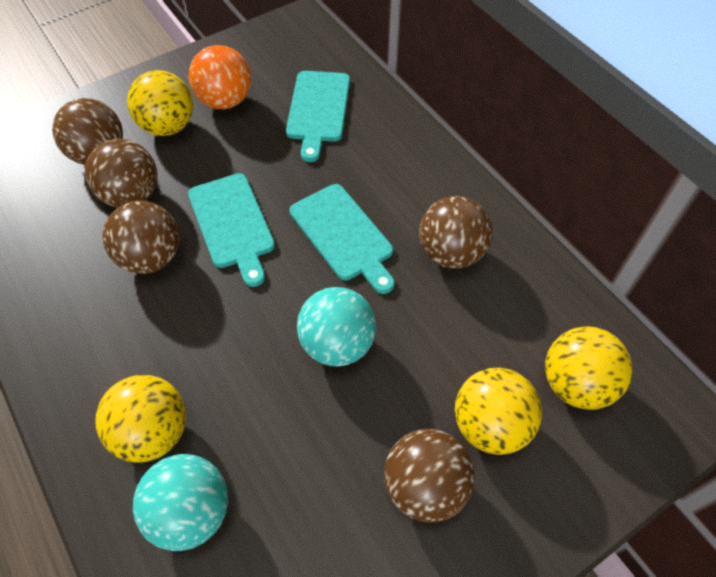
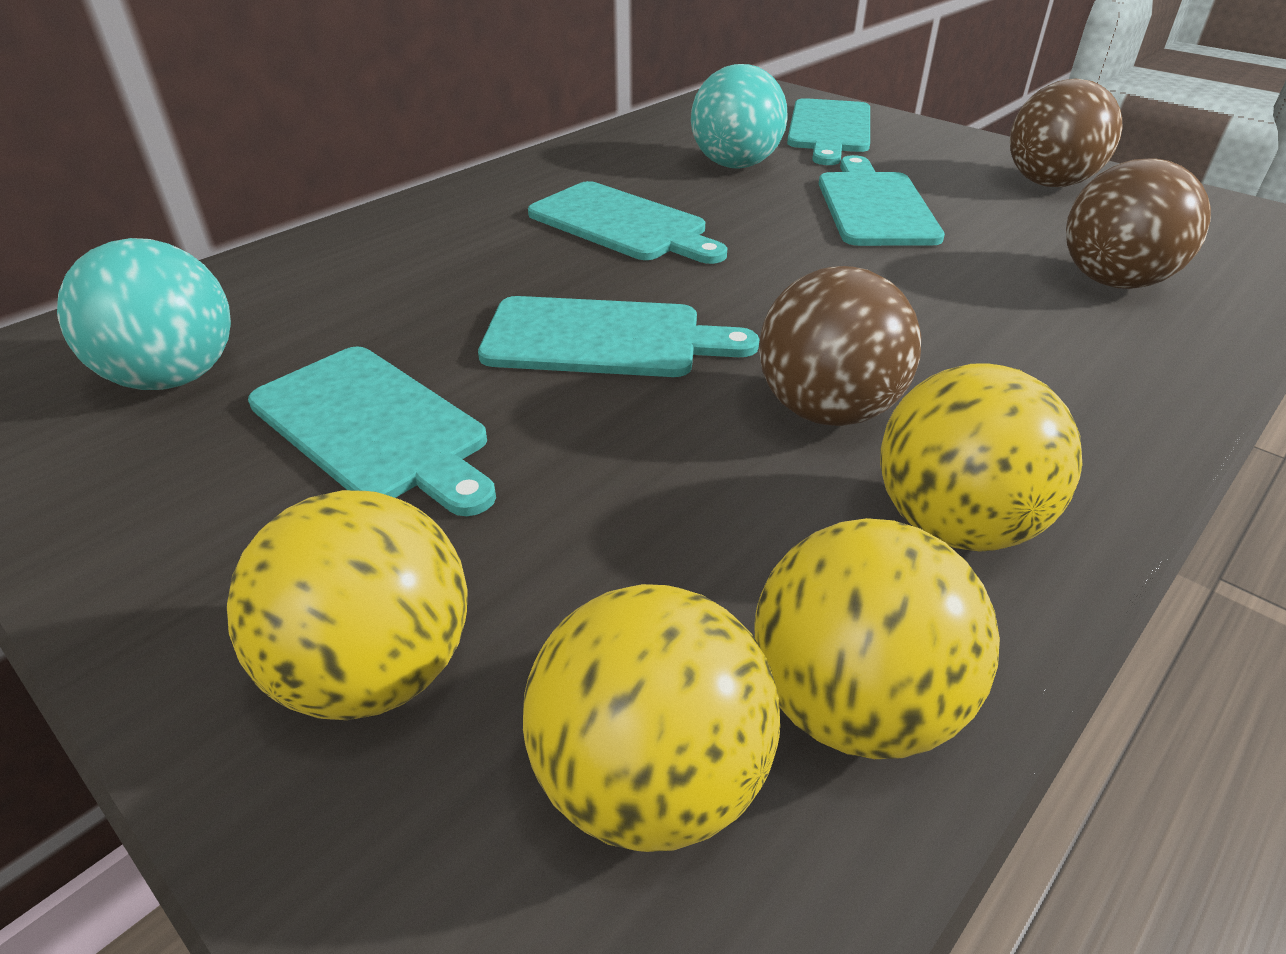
brown ball: [52,98,123,165] [85,139,158,208] [102,201,179,274] [384,429,475,523] [419,196,492,269] = 5 -> [759,266,921,426] [1010,78,1122,187] [1066,158,1211,289] = 3
orange ball: [189,45,251,109] = 1 -> none = 0
turquoise cutting board: [188,173,275,287] [286,71,350,162] [290,184,395,294] = 3 -> [248,347,496,516] [478,296,759,377] [528,181,727,264] [787,98,870,165] [819,155,945,246] = 5

